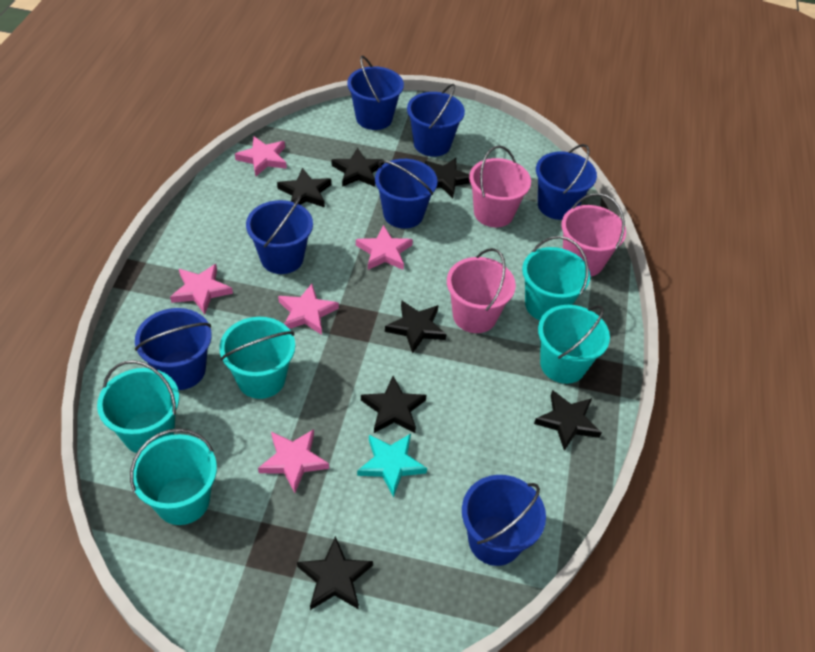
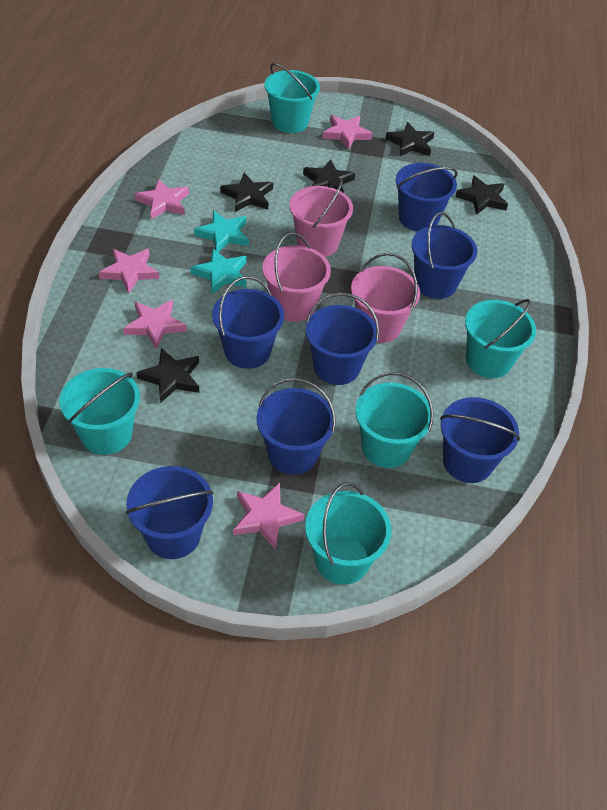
black star: [277,168,331,208] [297,536,373,610] [332,147,384,187] [361,376,427,433] [385,300,447,354] [425,158,470,198] [534,390,602,451] = 7 -> [136,348,199,403] [220,173,273,212] [303,159,355,193] [385,122,435,156] [455,176,508,215] = 5
turquoise star: [357,434,427,497] = 1 -> [191,248,247,295] [194,211,249,252] = 2

